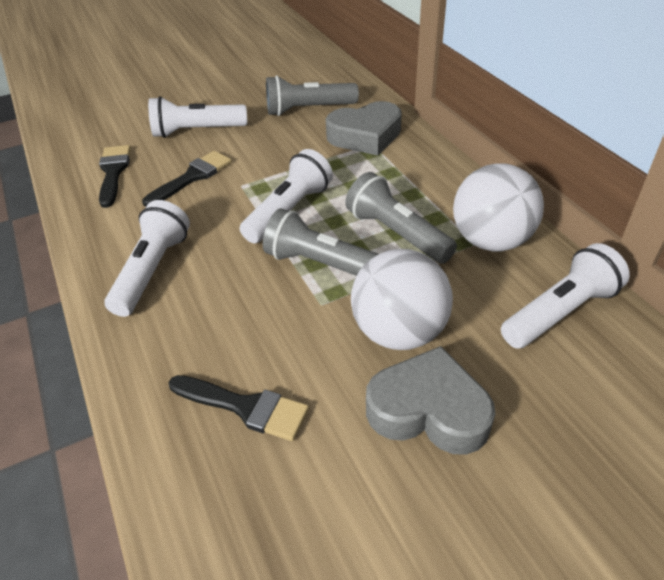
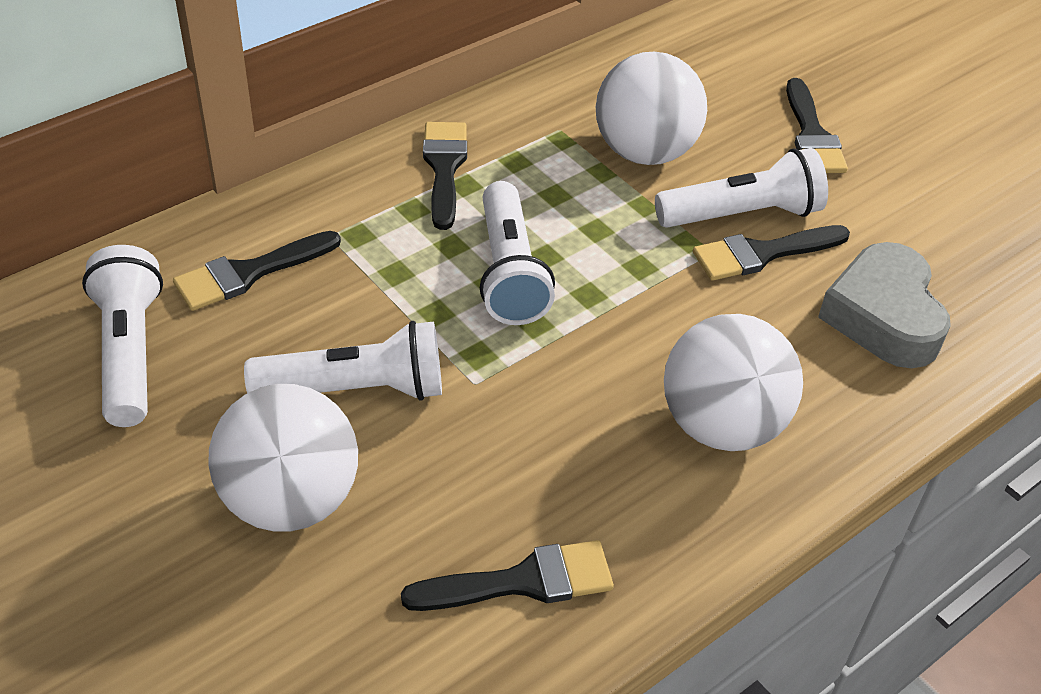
black brush: [99,145,131,208] [142,151,232,207] [169,375,309,441] = 3 -> [173,231,341,311] [401,540,614,611] [423,122,467,230] [693,225,850,281] [786,78,848,173] = 5
grey flashlight: [263,208,378,276] [266,75,359,116] [345,172,457,264] = 3 -> none = 0
grey heart: [326,101,402,156] [366,346,495,455] = 2 -> [818,242,951,368] = 1
white ball: [351,249,453,350] [453,163,544,251] = 2 -> [208,384,358,532] [596,52,707,165] [664,314,803,451] = 3

